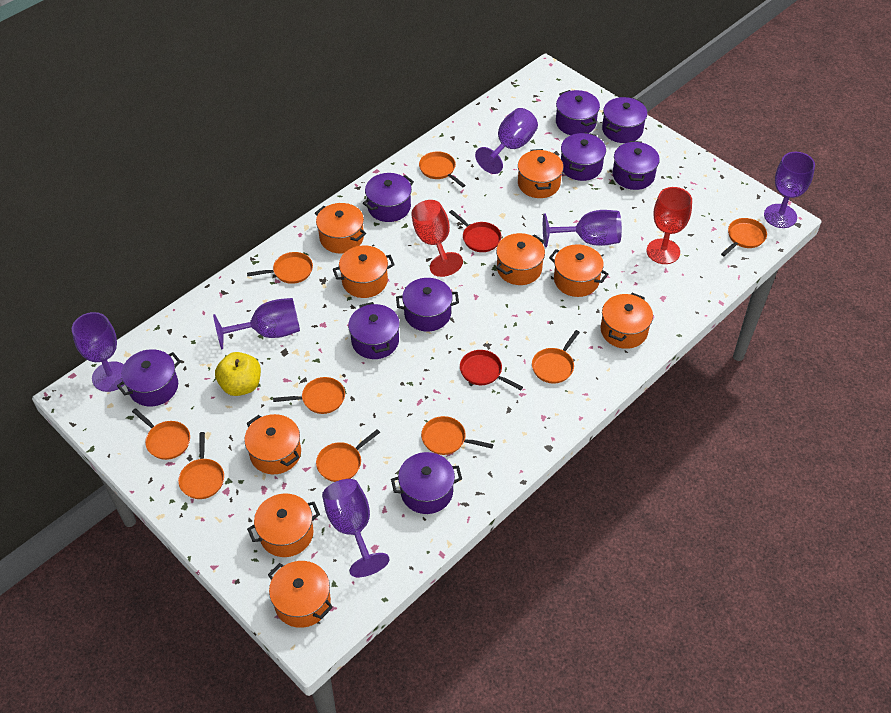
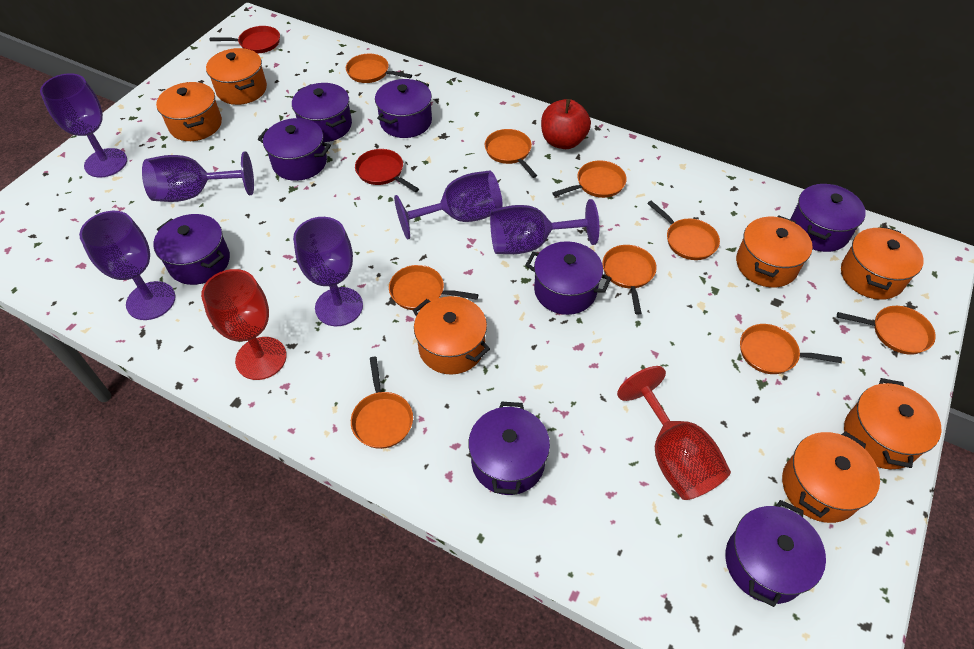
orange pot: [244,414,301,474] [247,493,320,557] [268,561,333,628] [315,203,366,253] [333,246,395,298] [496,233,545,285] [518,149,564,198] [549,244,608,297] [601,293,653,349] = 9 -> [156,82,222,141] [206,48,267,105] [413,296,490,374] [736,215,813,288] [782,431,880,523] [841,226,924,300] [844,378,941,469] = 7
purple pot: [117,349,181,406] [348,302,400,359] [363,173,414,222] [391,452,462,514] [396,278,459,331] [556,90,600,135] [561,132,606,181] [602,97,647,143] [612,141,660,190] = 9 -> [153,214,230,285] [258,118,331,181] [292,83,352,142] [375,79,432,138] [468,401,550,495] [525,241,611,315] [725,500,826,607] [790,184,866,252] = 8
red apple: none = 0 -> [541,99,591,149] = 1
yellow apple: [215,352,261,396] = 1 -> none = 0

